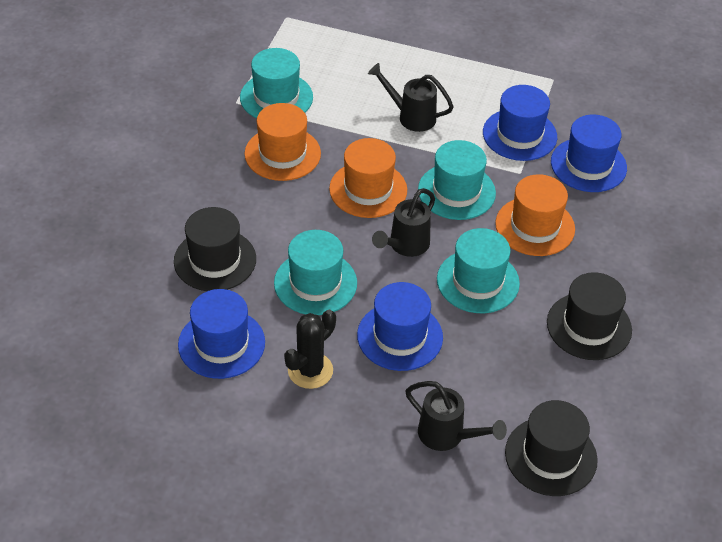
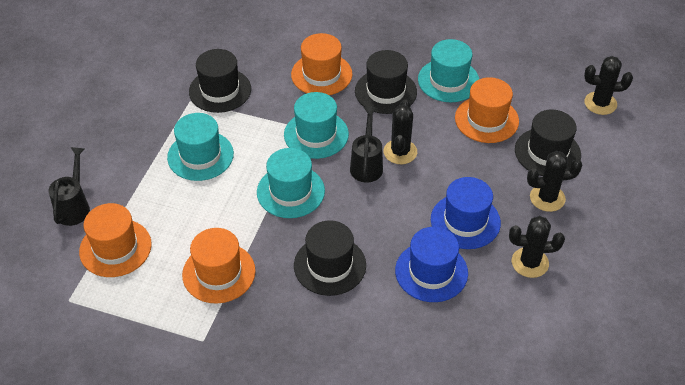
black cactus: [284,310,336,389] = 1 -> [383,100,417,164] [509,216,565,278] [527,151,582,212] [584,56,633,115] = 4
black hat: [174,207,256,291] [505,400,598,496] [547,272,632,360] = 3 -> [189,49,251,113] [294,220,366,296] [355,50,417,114] [515,110,581,176] = 4
black watering can: [368,63,454,132] [372,188,435,257] [405,381,507,451] = 3 -> [49,147,90,226] [350,107,383,183] = 2
blue hat: [178,289,265,379] [357,282,443,371] [483,85,557,161] [551,114,627,192] = 4 -> [395,227,468,302] [431,177,501,249] = 2
orange hat: [244,103,321,181] [329,138,407,218] [495,174,575,256] = 3 -> [79,203,152,277] [182,228,256,304] [291,33,352,95] [455,77,519,143] = 4

